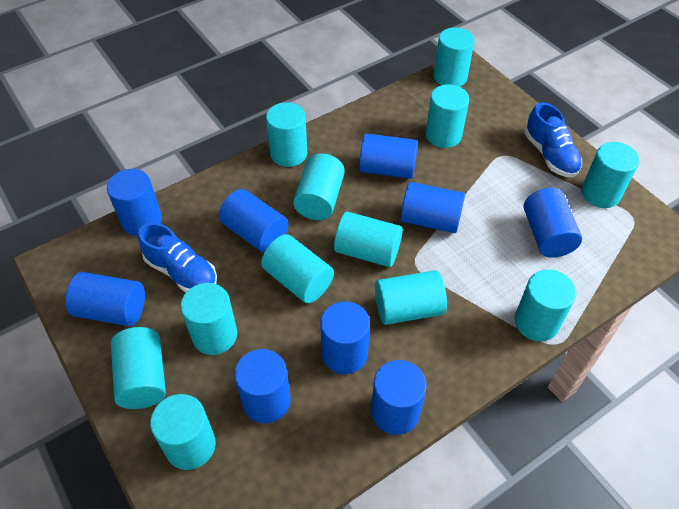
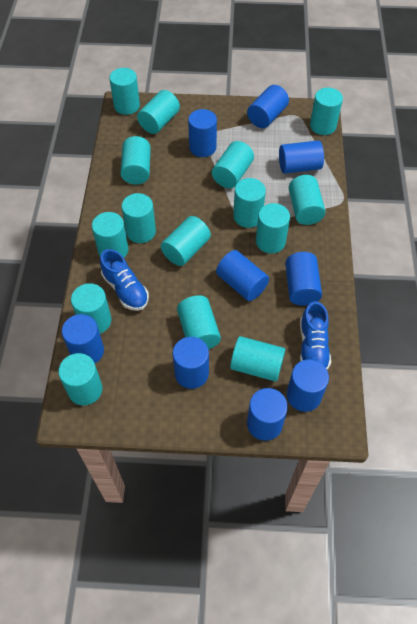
turquoise cylinder: [111,327,166,409] [150,394,216,470] [181,283,237,355] [261,234,334,303] [266,102,307,167] [293,153,345,220] [334,212,403,267] [375,270,447,325] [426,84,469,148] [434,27,475,87] [514,269,576,341] [581,142,639,208] = 12 -> [58,353,102,406] [71,283,111,334] [92,212,128,258] [109,68,140,115] [120,136,151,185] [121,193,156,243] [137,90,180,134] [161,216,211,266] [177,295,221,349] [212,141,254,188] [230,336,285,381] [233,178,266,228] [256,203,290,254] [289,175,325,225] [310,88,343,135] = 15

